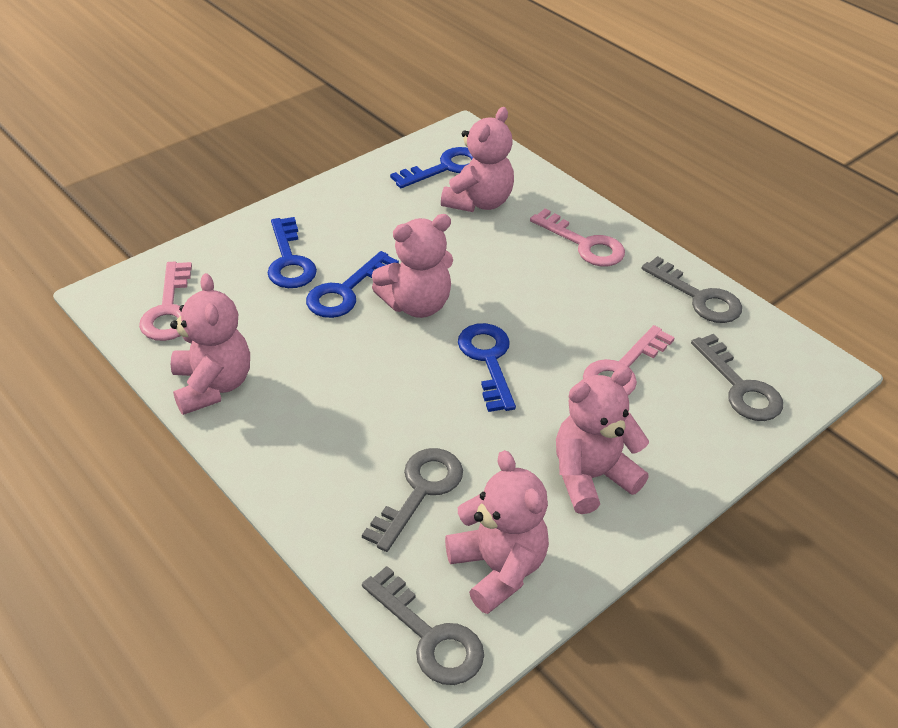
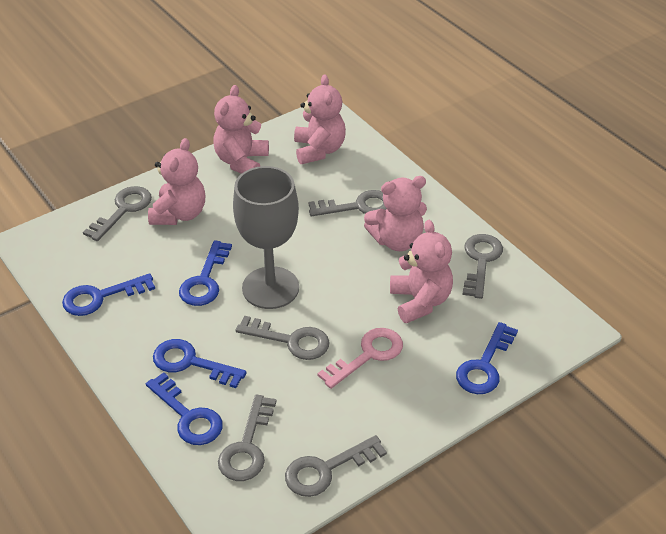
blue key: [268,217,317,288] [306,251,399,318] [390,147,473,188] [458,323,516,412] = 4 -> [62,273,155,316] [146,372,223,445] [153,339,247,388] [179,240,232,306] [456,322,518,394] = 5
grey goblet: none = 0 -> [233,166,299,309] = 1
grey key: [362,448,463,552] [362,566,484,685] [642,256,742,323] [691,334,783,421] = 4 -> [83,186,152,241] [218,394,276,481] [236,316,329,360] [285,435,387,497] [309,190,387,217] [462,234,503,299] = 6
pink key: [139,262,192,341] [530,209,625,266] [583,325,675,395] = 3 -> [317,328,403,389] = 1

